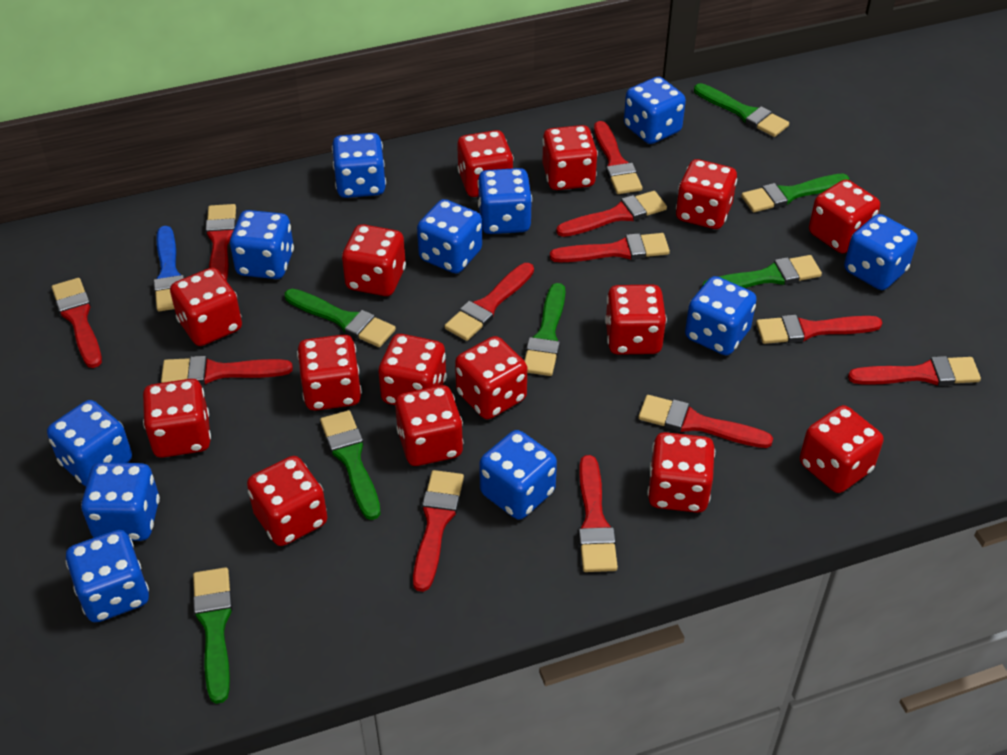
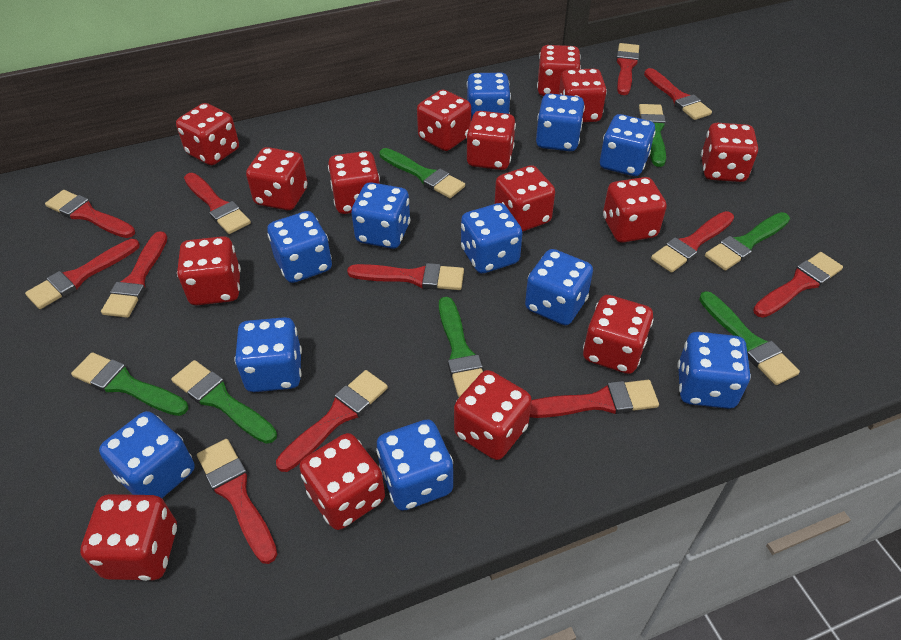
blue brush: [153,226,184,311] = 1 -> none = 0

